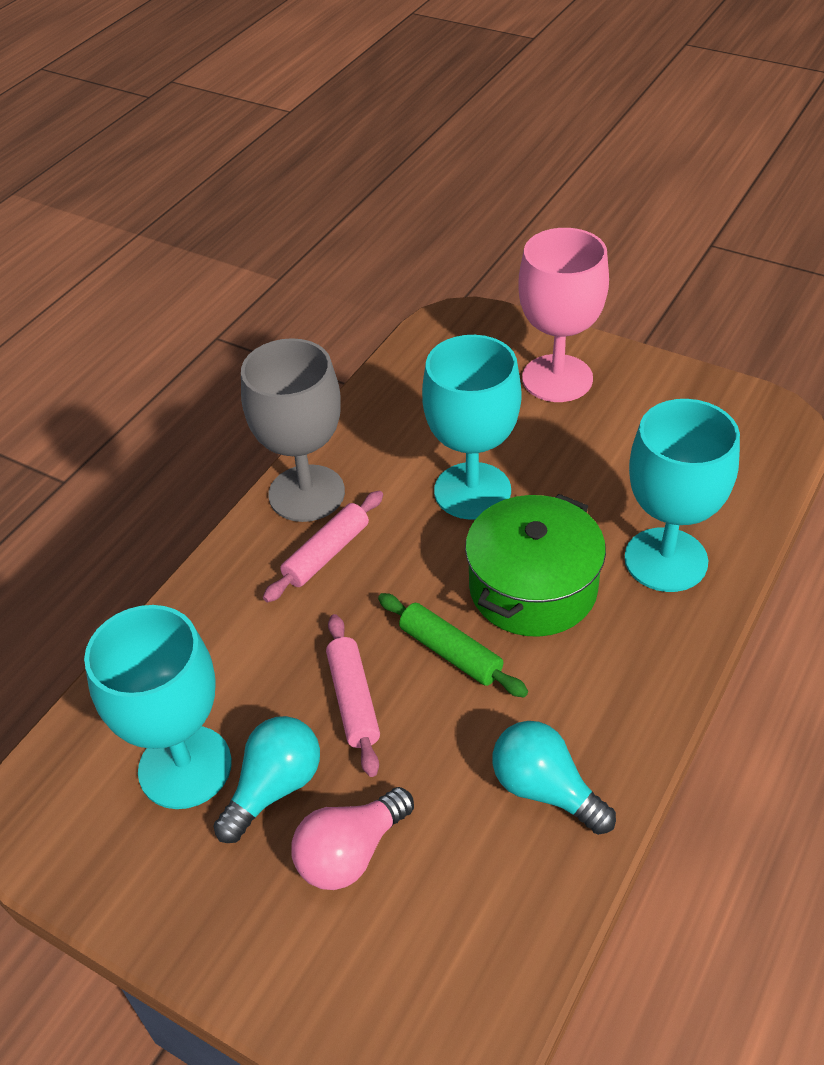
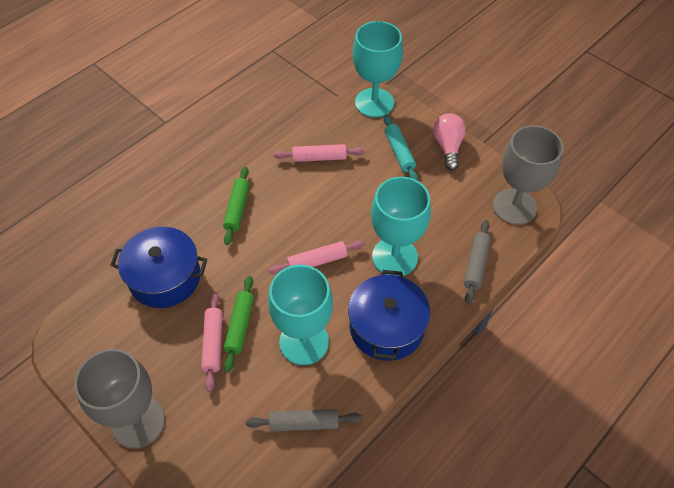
blue pot: none = 0 -> [110,227,207,308] [348,270,430,361] = 2
green pot: [465,494,606,637] = 1 -> none = 0
green rolling pin: [378,593,528,697] = 1 -> [223,167,250,245] [224,276,254,372] = 2
grey goblet: [241,338,345,522] = 1 -> [74,349,165,448] [493,125,564,225] = 2
grey rolling pin: none = 0 -> [246,409,362,432] [464,220,491,304] = 2
pink goblet: [518,228,609,402] = 1 -> none = 0
pink rolling pin: [263,490,383,602] [326,614,380,777] = 2 -> [201,292,223,392] [268,240,365,274] [274,144,365,162] = 3
turquoise light bulb: [213,716,320,843] [493,721,616,835] = 2 -> none = 0
turquoise rolling pin: none = 0 -> [383,115,418,181] = 1

